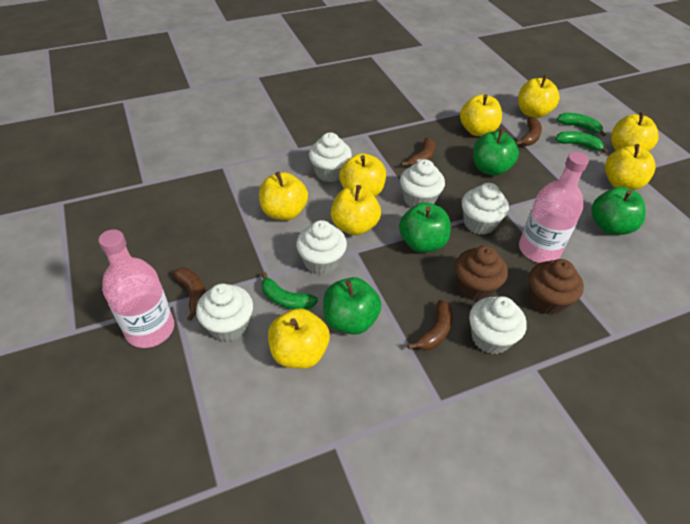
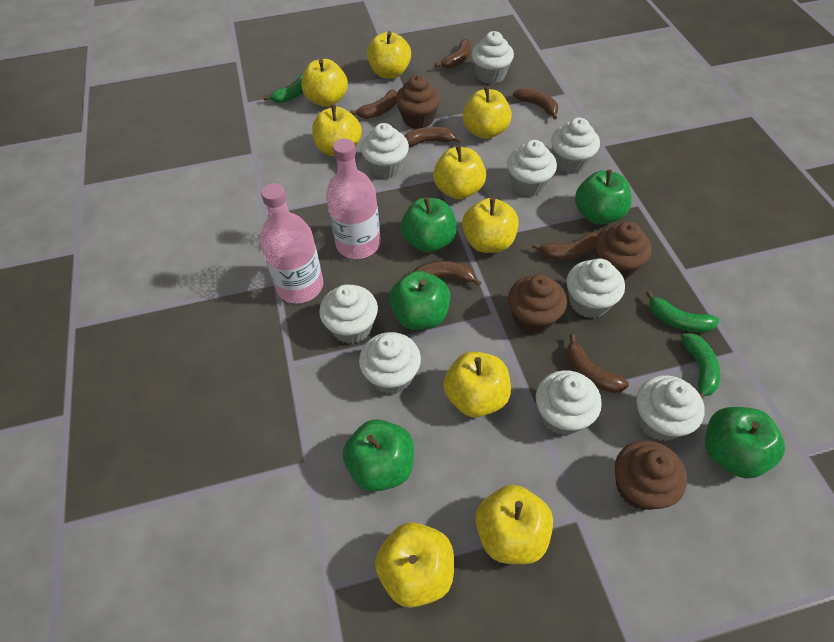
brown banana: [172,268,206,321] [401,138,435,167] [407,300,453,350] [515,117,542,146] = 4 -> [350,90,397,119] [405,127,462,147] [413,261,481,286] [435,39,471,69] [513,87,558,120] [532,232,597,260] [566,334,629,393] = 7
brown cupcake: [455,246,508,301] [529,259,584,315] = 2 -> [396,75,441,129] [508,275,567,334] [595,222,651,279] [615,440,687,510] = 4
green apple: [323,277,382,335] [399,202,451,252] [473,129,519,176] [591,187,646,235] = 4 -> [343,419,414,492] [389,271,450,330] [401,197,457,253] [575,169,632,225] [705,407,785,478] = 5
white cupcake: [196,283,253,342] [296,220,347,275] [309,132,352,182] [400,159,445,208] [462,183,509,235] [469,296,527,354] = 6 -> [319,284,378,344] [359,332,421,394] [361,123,409,179] [472,31,514,84] [507,140,557,196] [536,370,602,435] [551,117,600,174] [567,259,625,318] [636,375,705,441] = 9
yellow apple: [259,172,308,220] [268,308,330,369] [331,185,381,235] [339,153,386,197] [460,94,502,136] [518,75,560,118] [605,144,656,190] [611,112,659,151] = 8 -> [301,59,348,107] [312,105,362,157] [367,31,411,79] [375,522,454,608] [433,145,486,199] [443,352,511,417] [462,86,512,139] [462,198,519,253] [475,485,553,564] = 9

